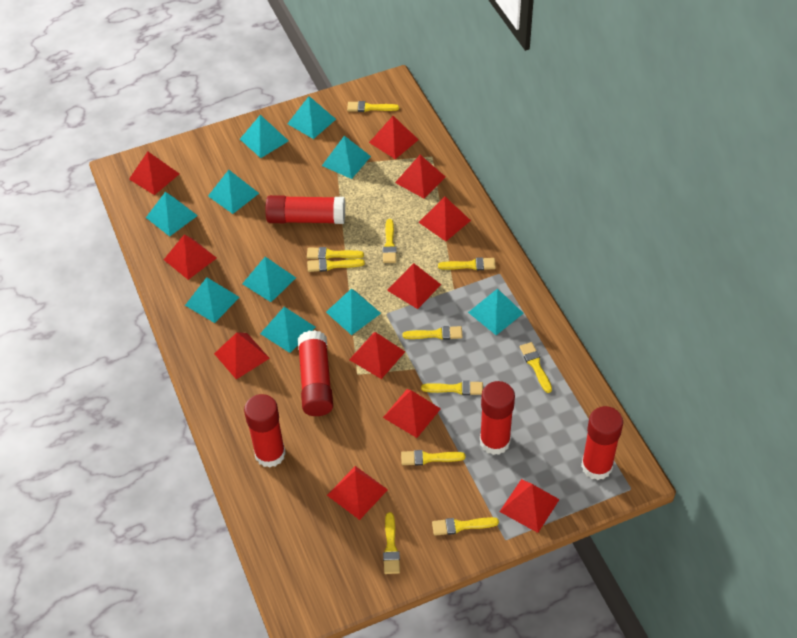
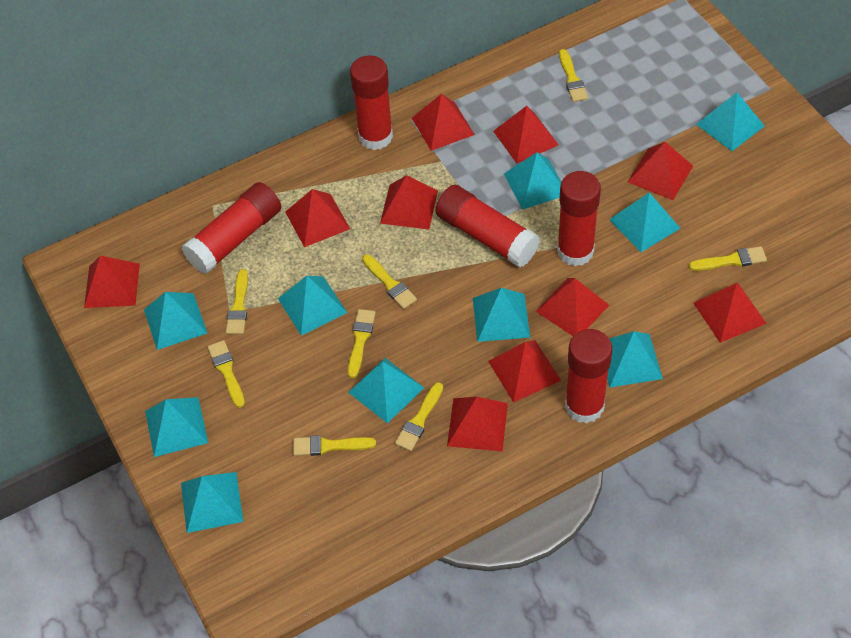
red pyramid: [129,152,179,195] [164,234,217,280] [214,332,270,380] [327,466,388,520] [349,332,405,379] [369,116,419,159] [383,389,441,438] [387,263,441,309] [395,155,445,198] [418,197,471,241] [500,479,560,533] = 11 -> [84,256,140,308] [285,189,350,247] [380,175,438,229] [412,94,475,151] [447,397,508,451] [488,340,561,402] [493,106,559,163] [536,278,609,336] [628,142,693,200] [694,283,767,343] = 10
yellow brush: [307,247,364,259] [307,258,365,272] [347,101,399,112] [383,219,397,263] [383,512,400,574] [401,450,466,465] [402,326,463,340] [421,381,483,395] [432,517,499,536] [438,257,496,270] [519,342,552,393] = 11 -> [207,340,245,408] [226,269,248,334] [293,435,376,456] [348,309,376,378] [362,254,417,309] [395,382,443,451] [559,49,588,102] [689,246,767,271] = 8

